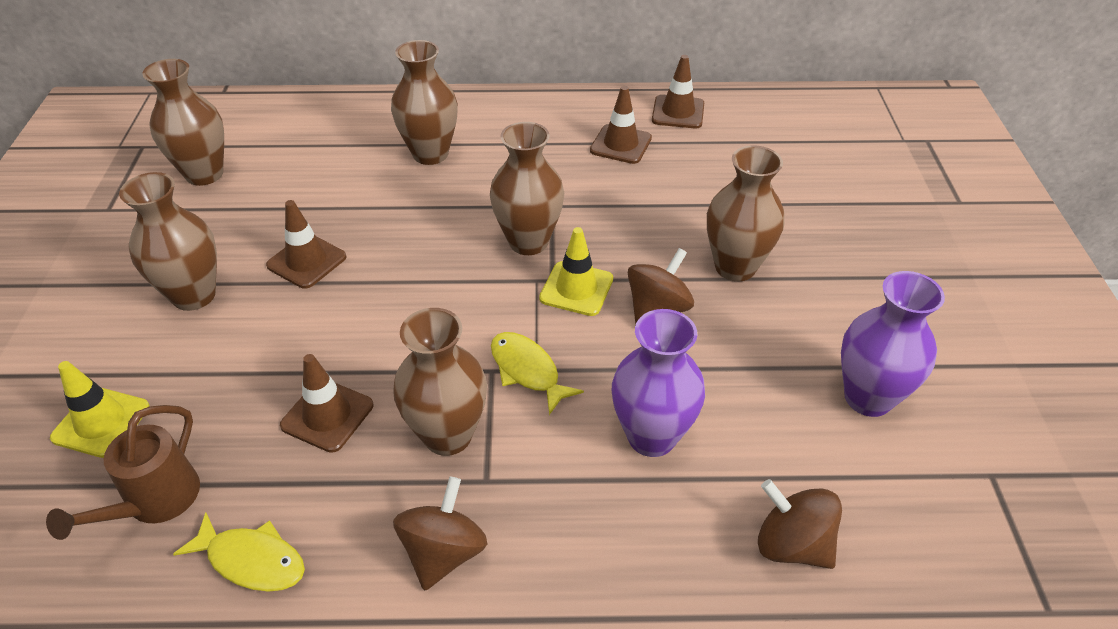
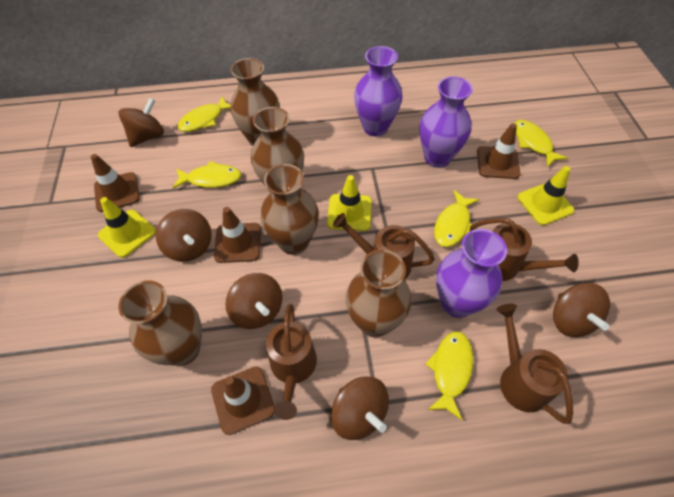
brown spinning top: [393,476,487,591] [628,248,694,324] [758,479,842,569] = 3 -> [118,98,164,147] [156,209,212,262] [225,273,282,329] [331,376,389,440] [553,283,610,337] = 5
brown vase: [119,172,217,311] [142,59,224,186] [391,40,458,165] [393,308,487,456] [490,122,564,255] [707,145,785,281] = 6 -> [118,280,202,366] [230,58,280,146] [251,107,304,193] [261,164,319,255] [346,250,411,337] = 5
brown watering can: [46,405,200,540] = 1 -> [266,304,317,420] [333,213,435,280] [469,218,579,281] [496,304,573,424] = 4
purple vase: [612,309,705,457] [841,271,945,417] = 2 -> [354,46,403,136] [419,76,473,168] [436,229,507,318] = 3
yellow fish: [173,512,305,592] [491,332,584,415] = 2 -> [173,161,241,189] [178,95,230,132] [425,331,473,420] [434,190,479,247] [514,120,568,167] = 5
yellow traffic cone: [50,361,150,458] [539,227,613,316] = 2 -> [98,197,156,258] [327,175,372,231] [517,166,574,225] = 3

